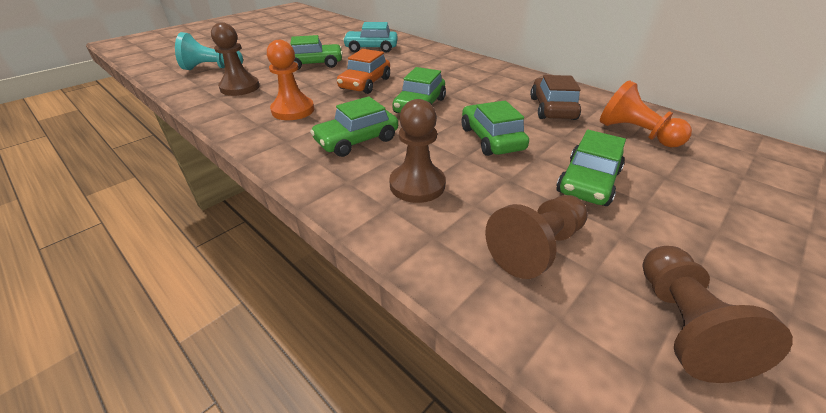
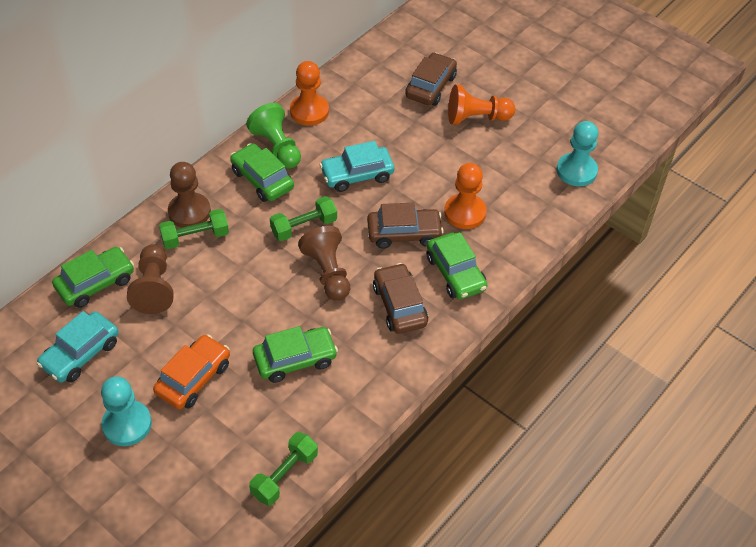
brown car: [530,75,581,120] = 1 -> [367,203,444,249] [373,263,428,334] [405,52,457,106] = 3
brown pawn: [211,22,260,96] [389,99,446,203] [485,195,588,279] [642,246,793,383] = 4 -> [127,244,174,314] [168,162,211,228] [298,226,350,301] = 3
green car: [291,35,343,70] [310,96,398,157] [393,67,446,113] [462,101,529,156] [556,130,626,206] = 5 -> [52,247,134,308] [230,143,294,202] [253,326,338,383] [427,232,487,299] = 4
green dumbbell: none = 0 -> [159,209,229,249] [249,432,318,506] [270,196,337,241] = 3
green pawn: none = 0 -> [246,103,301,169] = 1
orange pawn: [267,40,314,120] [600,80,692,147] = 2 -> [290,61,329,126] [444,163,487,229] [448,85,515,125] = 3
turquoise car: [343,22,398,53] = 1 -> [37,311,119,383] [320,141,394,192] = 2
turquoise pawn: [175,32,243,70] = 1 -> [101,376,152,446] [557,121,598,186] = 2

